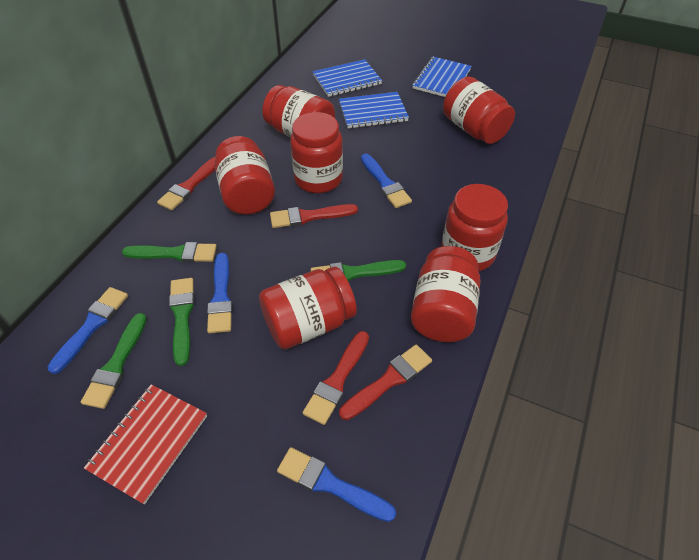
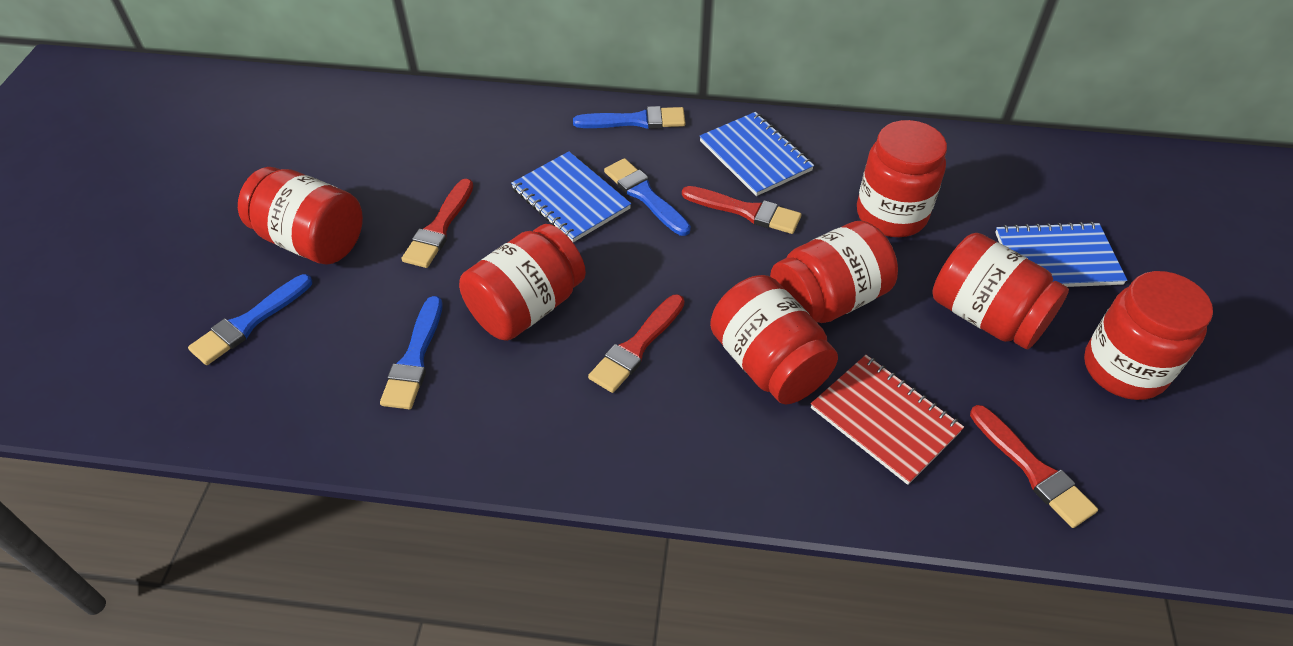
green brush: [81,313,147,409] [122,242,217,262] [169,278,194,366] [311,260,406,281] = 4 -> none = 0

